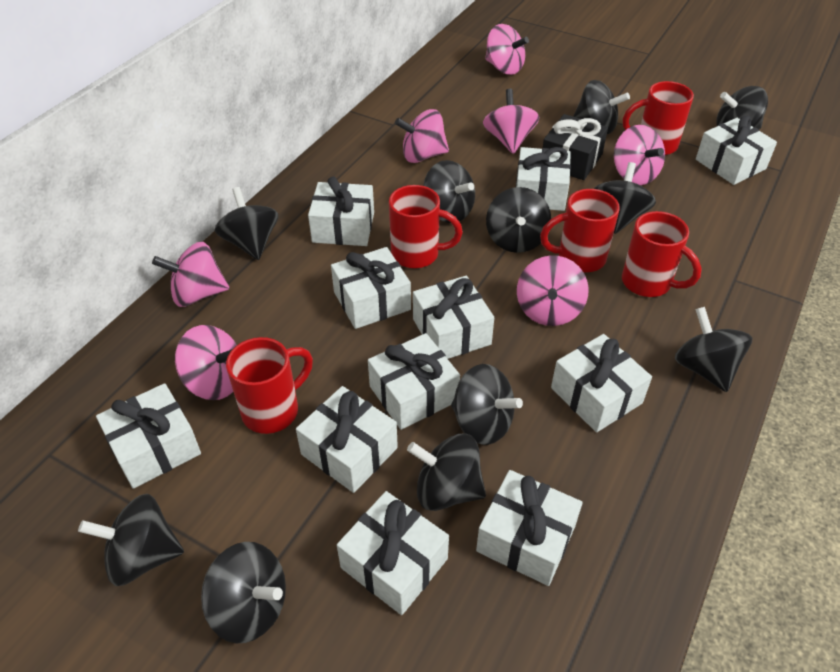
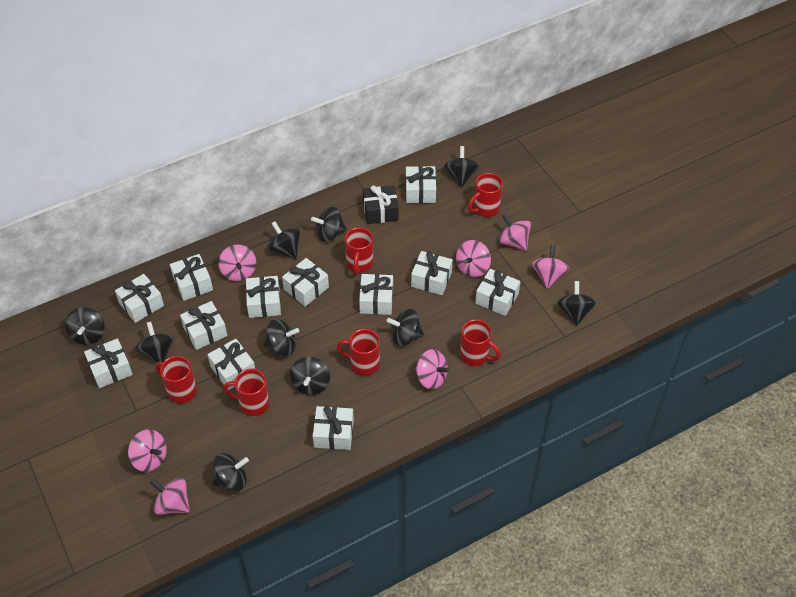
black spinning top: [78,494,184,586] [201,542,286,643] [215,187,278,260] [407,434,486,511] [423,160,475,223] [451,364,523,445] [486,187,551,253] [573,80,630,134] [594,162,656,234] [675,307,752,392] [716,86,768,129] = 11 -> [65,307,105,345] [135,322,174,363] [212,453,249,491] [264,319,299,356] [268,221,300,259] [290,357,330,395] [311,207,347,242] [386,309,424,346] [444,146,479,187] [557,281,596,326] = 10
red mug: [226,337,313,434] [389,185,463,268] [540,189,620,272] [622,211,702,297] [623,81,694,155] = 5 -> [155,356,197,403] [223,369,270,416] [337,329,380,376] [345,227,373,275] [460,319,501,366] [468,173,503,217] = 6
white gift: [96,383,201,489] [296,386,398,493] [308,177,374,246] [331,247,411,329] [337,491,449,615] [368,333,460,430] [413,276,494,359] [476,470,583,586] [516,147,571,211] [551,334,652,432] [696,116,777,185] = 11 -> [84,338,133,388] [115,274,164,323] [170,254,213,301] [180,301,227,350] [207,339,255,390] [246,276,281,318] [282,258,329,307] [313,406,354,450] [359,274,393,315] [406,166,436,203] [411,251,453,295] [475,269,520,316] = 12

